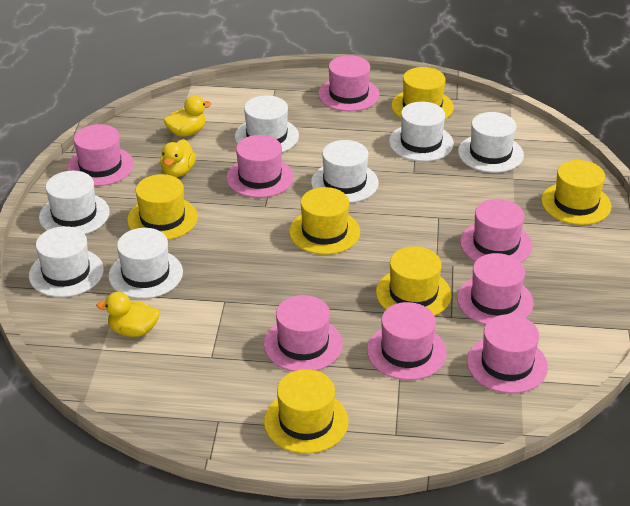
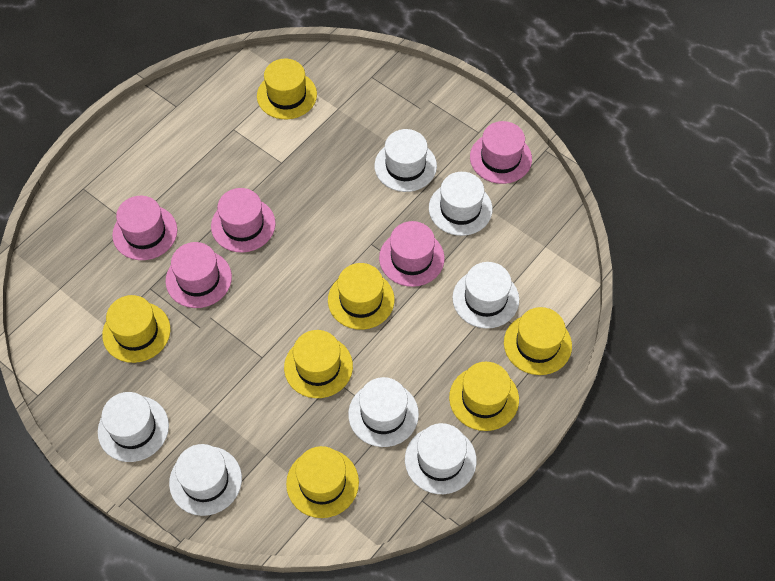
pink hat: [67,124,134,186] [226,135,294,198] [264,295,343,371] [318,55,380,111] [367,302,447,380] [457,253,534,325] [460,199,533,262] [467,314,548,393] = 8 -> [112,196,177,260] [166,242,232,308] [211,188,276,253] [379,221,445,287] [470,121,532,184] = 5
yellow duck: [96,292,160,337] [160,139,196,177] [164,96,211,137] = 3 -> none = 0
yellow hat: [127,174,198,240] [264,369,348,454] [289,187,360,255] [376,246,451,316] [391,67,454,119] [541,160,611,225] = 6 -> [102,295,171,363] [257,59,317,119] [284,330,353,398] [286,446,359,518] [328,263,395,330] [449,362,519,431] [504,307,572,375] = 7

